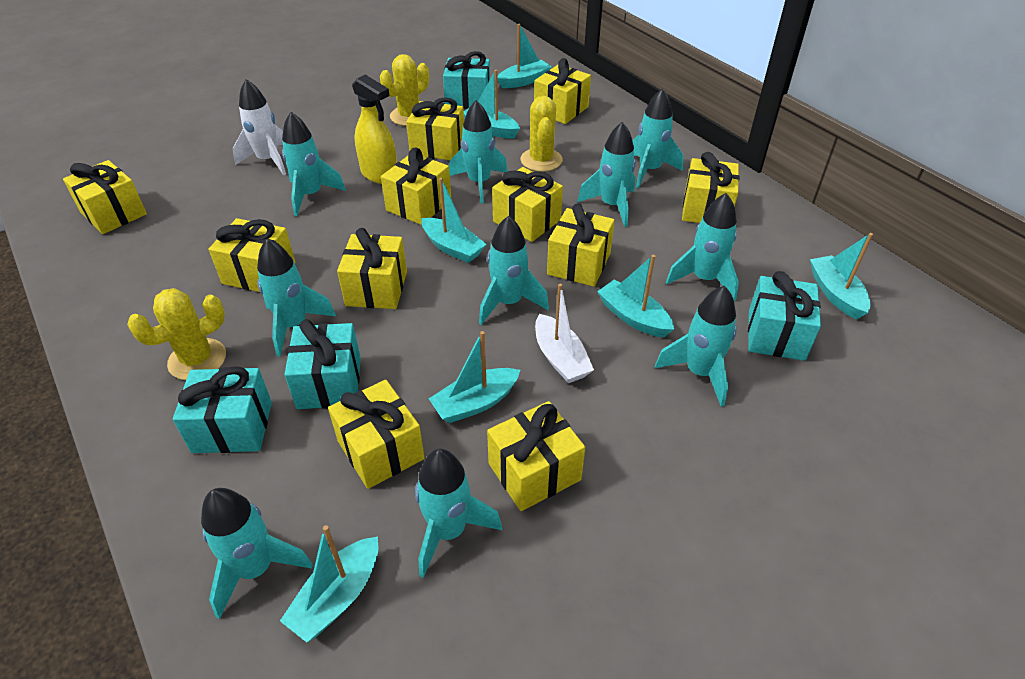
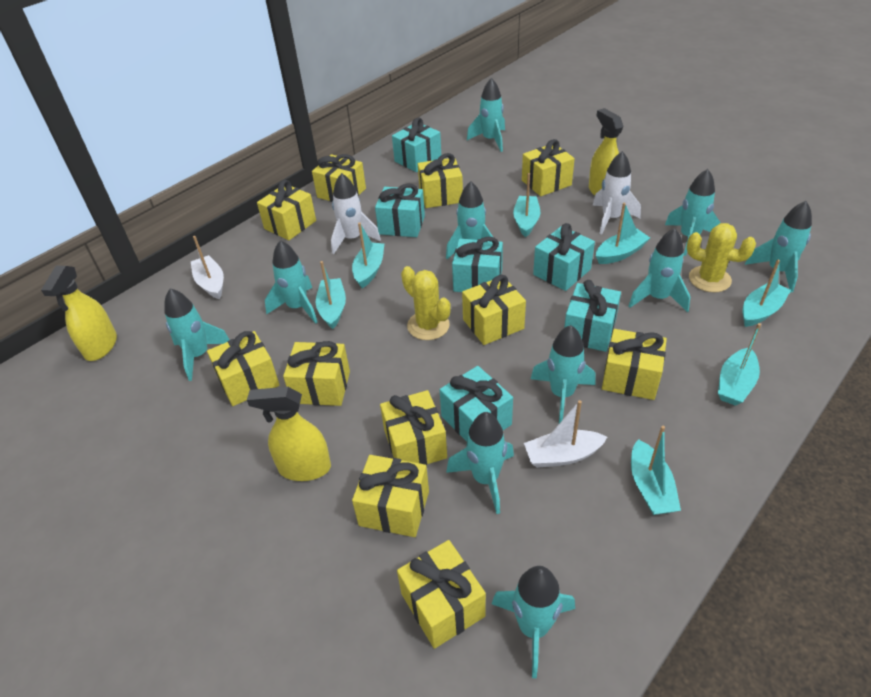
turquoise gift: [173,366,272,453] [284,319,361,409] [443,51,490,109] [748,271,821,361] = 4 -> [375,183,425,237] [392,117,441,172] [440,366,513,442] [452,237,503,292] [533,223,595,291] [564,280,621,352] = 6
white boat: [535,284,594,383] = 1 -> [191,236,224,299] [524,400,607,468] = 2
white rocket: [233,79,286,175] = 1 -> [331,173,381,254] [593,151,641,235] = 2
yellow cactus: [127,288,226,380] [380,54,429,126] [520,96,563,172] = 3 -> [401,266,451,340] [687,223,756,292] = 2
yellow spray bottle: [352,75,397,184] = 1 -> [41,265,117,361] [247,387,331,481] [589,108,623,196] = 3

